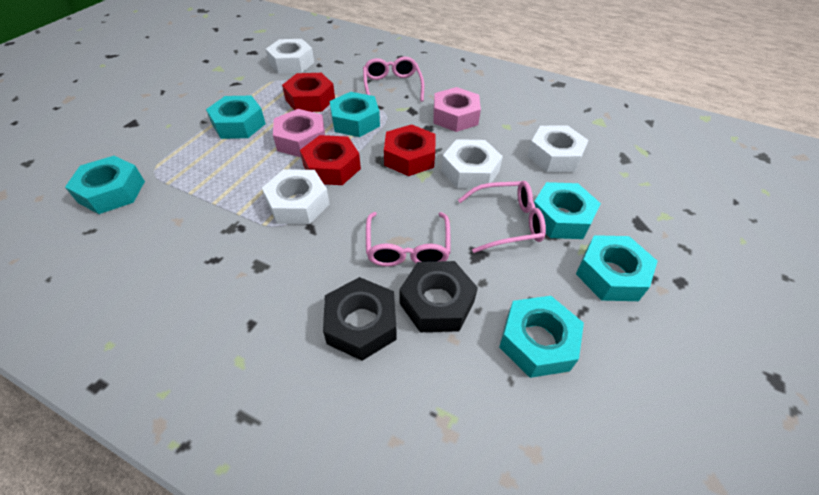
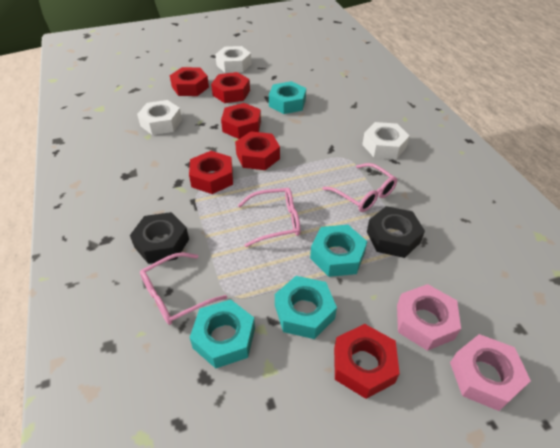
red nut: [282,73,335,112] [300,135,361,185] [384,124,436,176] = 3 -> [170,67,209,96] [189,151,233,194] [211,72,250,103] [221,103,261,139] [235,131,280,170] [334,324,400,399] = 6
turquoise nut: [65,156,145,214] [206,96,266,139] [330,92,380,137] [499,296,584,378] [534,182,601,239] [576,235,658,301] = 6 -> [189,299,255,369] [269,81,306,114] [275,276,337,339] [310,225,367,277] = 4
white nut: [262,169,330,224] [266,39,314,74] [441,139,503,189] [527,125,588,172] = 4 -> [137,100,182,135] [215,46,251,73] [362,122,410,159] = 3

